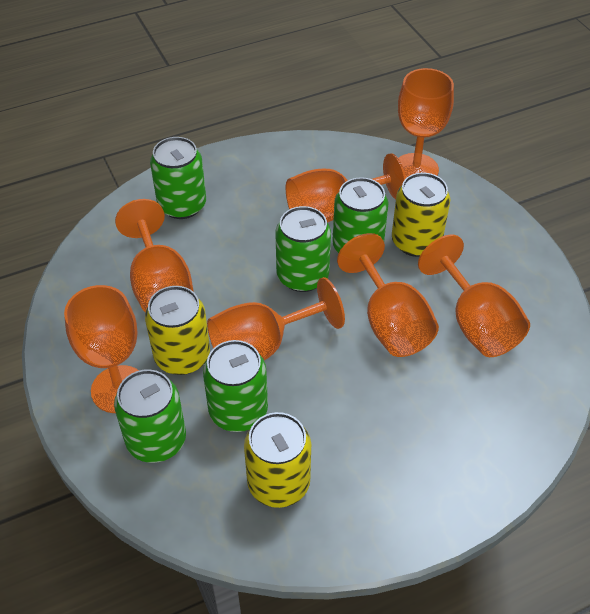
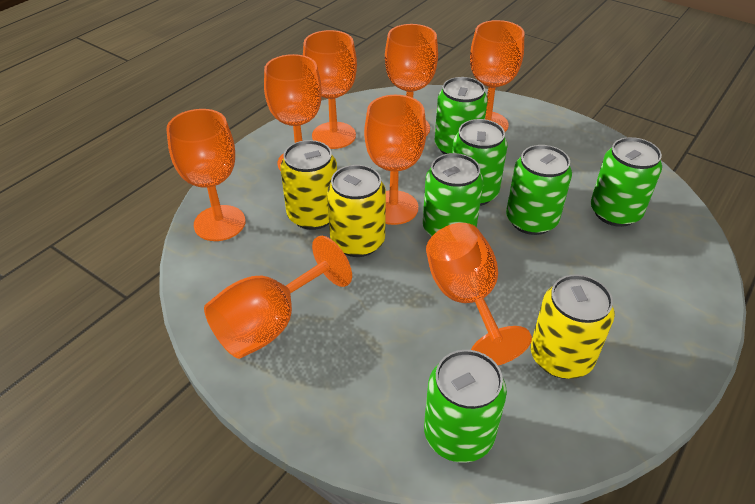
green can: [114,369,186,463] [150,137,206,219] [203,340,268,432] [276,206,331,292] [332,177,388,253] = 5 -> [423,153,484,237] [424,350,507,463] [435,77,488,154] [452,119,508,206] [506,145,572,235] [591,137,662,227] = 6
orange goblet: [64,285,139,413] [115,199,194,312] [207,277,345,360] [286,153,406,223] [337,233,439,357] [398,68,454,178] [418,235,530,357] = 7 -> [166,109,245,241] [204,236,352,359] [264,54,322,171] [303,30,357,149] [364,95,426,225] [385,24,438,136] [426,223,532,365] [470,20,524,132] = 8

